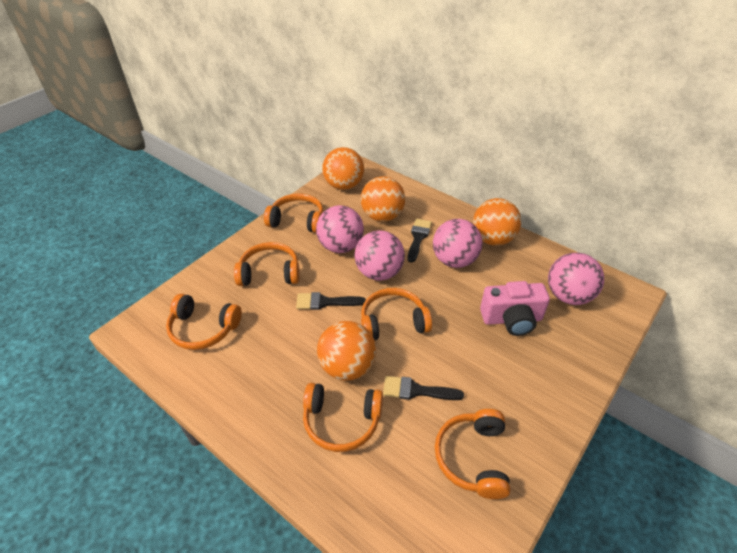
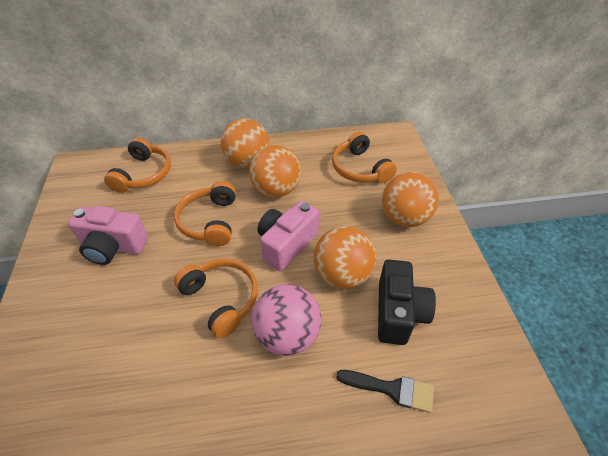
black brush: [296,292,366,310] [383,376,464,400] [408,219,432,263] = 3 -> [336,370,434,413] = 1
black camera: none = 0 -> [378,260,436,345] = 1
orange headphones: [166,294,242,350] [234,242,300,286] [264,193,323,233] [303,383,383,452] [361,288,432,340] [435,409,511,499] = 6 -> [104,137,171,193] [174,181,236,246] [174,259,258,338] [332,132,397,183] = 4
pink ball: [316,205,364,253] [355,230,405,281] [433,219,483,268] [548,253,604,305] = 4 -> [252,284,321,356] = 1
pink camera: [480,281,550,336] = 1 -> [68,206,148,265] [258,201,319,271] = 2

